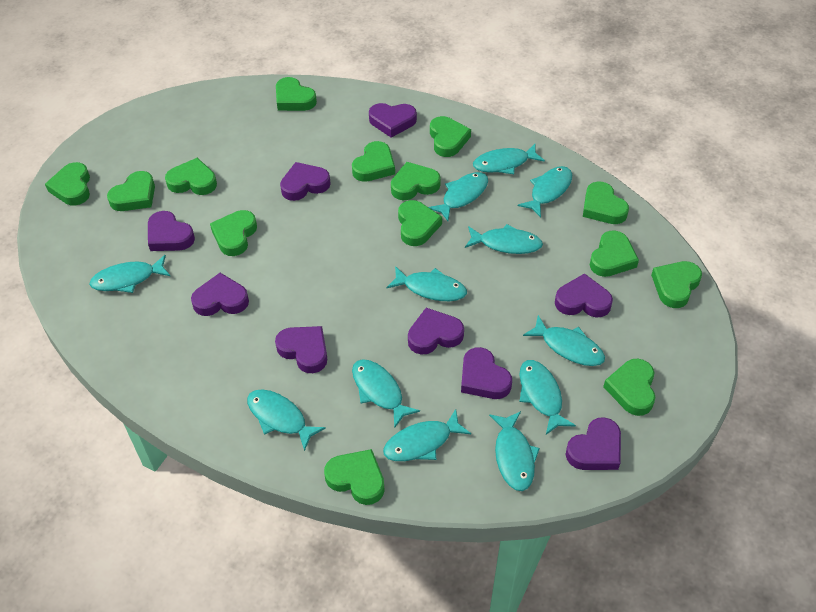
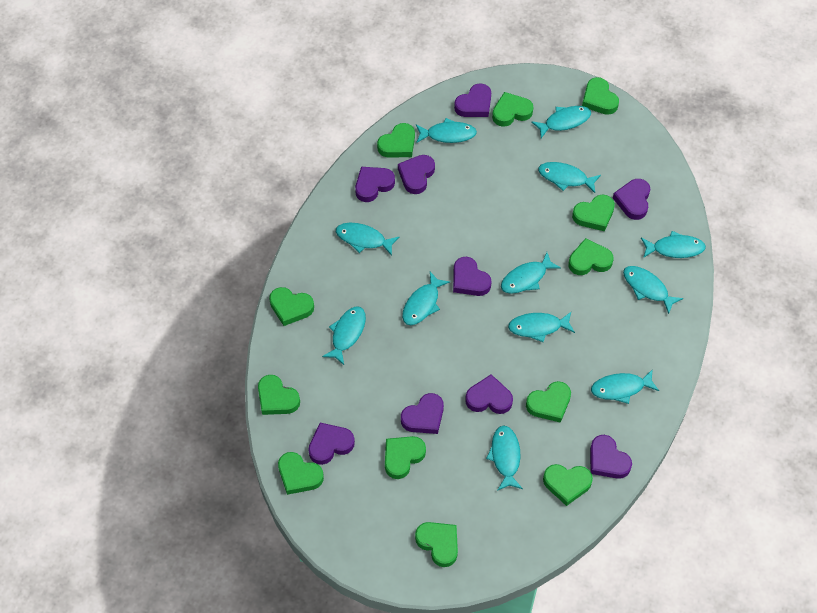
green heart: [45,162,90,206] [107,171,155,211] [165,158,217,195] [210,210,257,256] [276,77,317,111] [324,449,385,505] [352,141,395,182] [391,162,441,200] [398,200,442,246] [430,116,471,157] [583,181,629,224] [590,230,639,277] [603,359,655,416] [651,261,702,308] = 14 -> [258,375,300,415] [269,287,314,326] [278,452,324,495] [377,123,415,158] [385,436,426,479] [415,522,458,567] [492,92,533,127] [526,381,571,423] [543,464,593,506] [568,238,614,275] [572,194,615,231] [582,77,619,115] = 12

